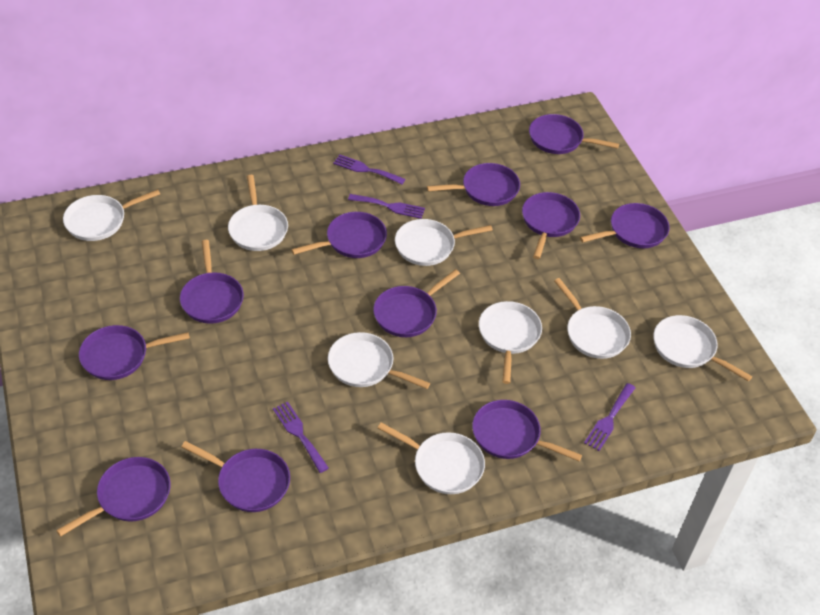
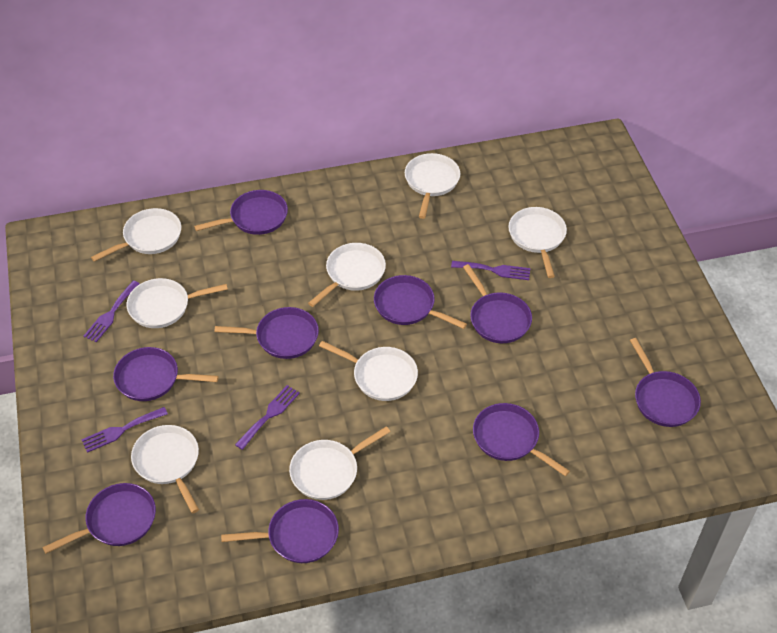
purple pan: [56,457,171,537] [79,325,190,380] [180,240,244,324] [181,441,290,512] [291,212,387,258] [373,269,460,337] [427,163,520,206] [472,400,582,461] [522,192,580,259] [529,114,619,154] [580,203,670,248] = 11 -> [42,483,156,554] [113,347,219,401] [194,190,288,235] [215,307,319,359] [221,499,339,563] [374,275,467,329] [463,264,532,343] [473,403,570,476] [630,338,701,427] = 9

